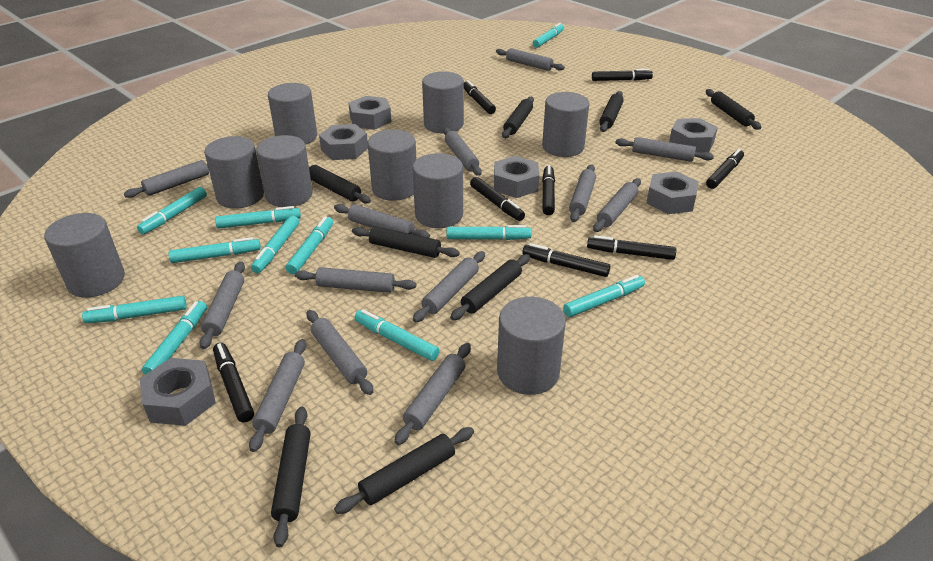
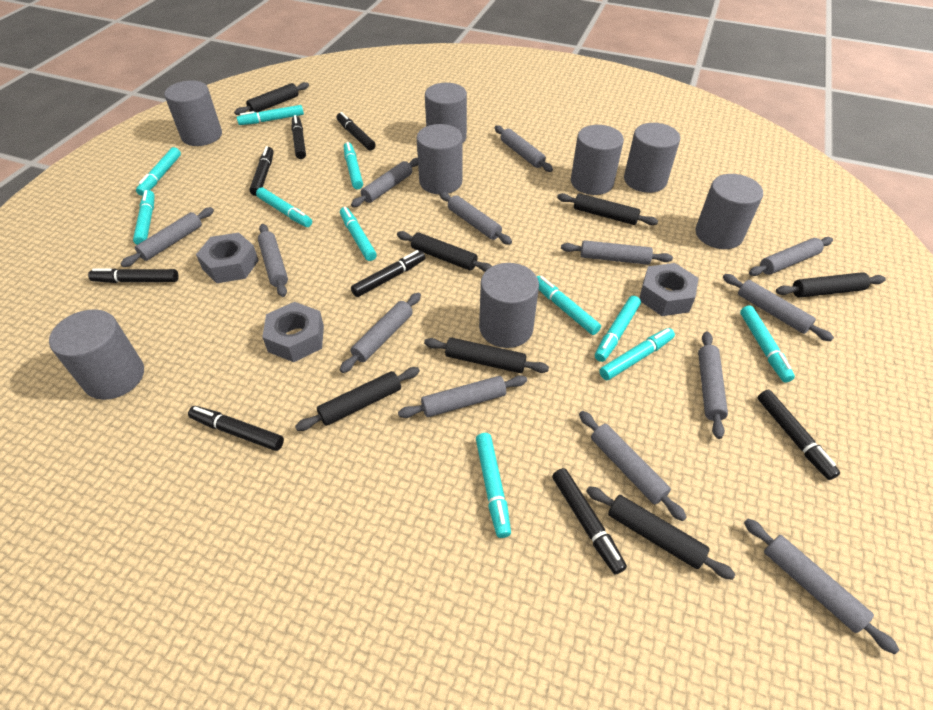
black rolling pin: [271,407,311,547] [309,165,371,204] [334,427,474,514] [352,226,460,258] [450,254,530,320] [502,97,534,138] [599,91,624,132] [706,89,761,130] = 8 -> [234,82,309,115] [295,367,420,431] [397,231,492,272] [424,337,549,373] [557,193,658,225] [586,486,735,580] [776,272,886,298] = 7
grey cylinder: [44,213,125,298] [204,136,264,209] [256,135,313,207] [268,83,317,145] [367,129,417,201] [412,153,463,228] [422,72,464,133] [497,297,566,395] [542,92,589,157] = 9 -> [49,309,144,400] [164,80,222,146] [417,124,462,194] [425,83,467,144] [479,263,539,348] [571,125,624,195] [624,123,680,193] [696,174,763,249] = 8
grey nut: [140,358,216,426] [319,124,368,160] [349,96,391,130] [494,156,539,198] [646,171,699,214] [669,118,718,153] = 6 -> [196,233,259,283] [262,302,324,362] [640,263,699,316] = 3

